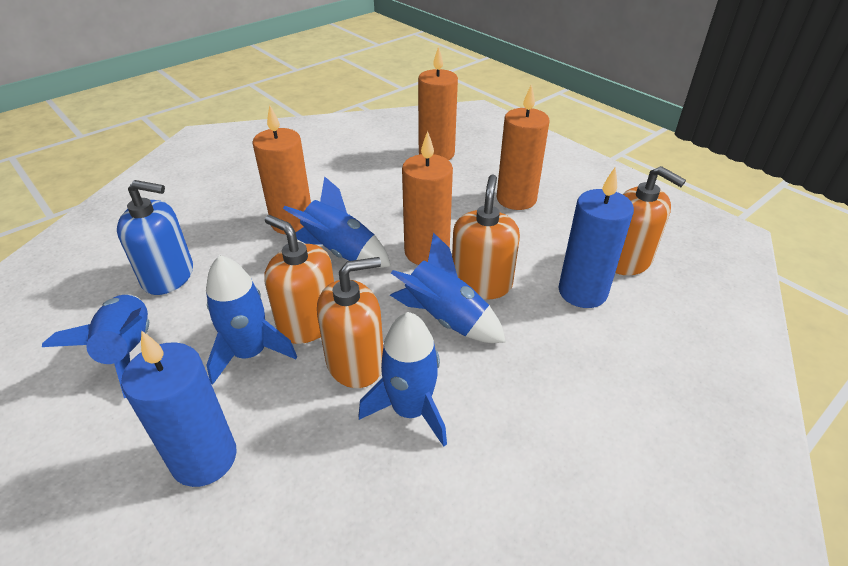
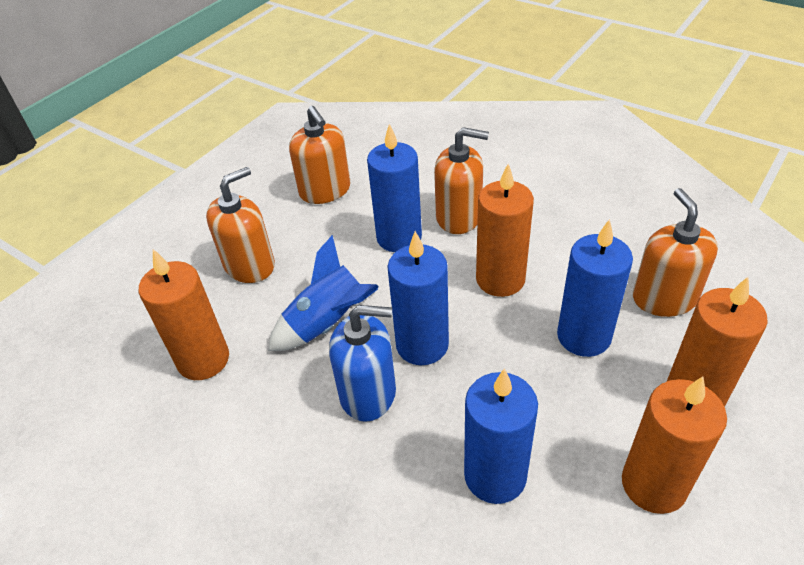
blue candle: [121,330,237,487] [558,168,634,308] = 2 -> [367,124,422,252] [387,231,449,365] [464,368,538,504] [557,219,633,357] = 4
blue rocket: [42,294,149,398] [206,255,297,385] [283,176,391,268] [359,312,447,447] [390,232,506,343] = 5 -> [268,235,379,351] = 1

